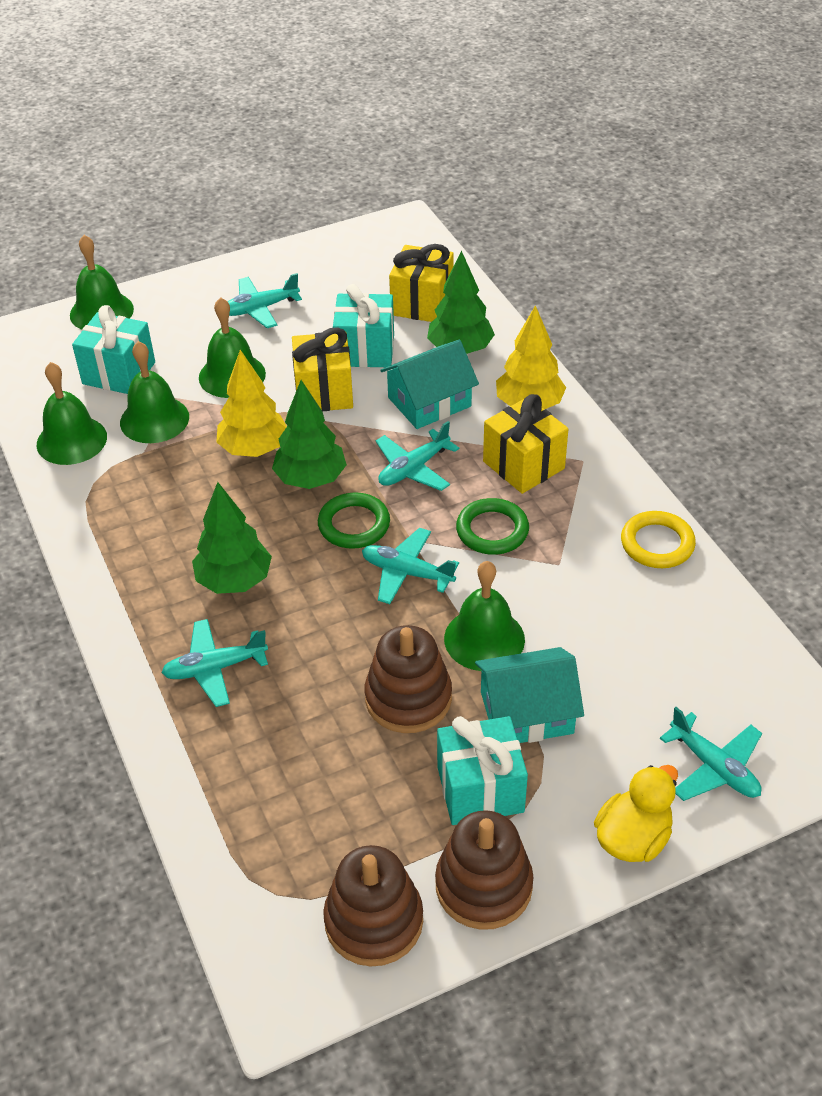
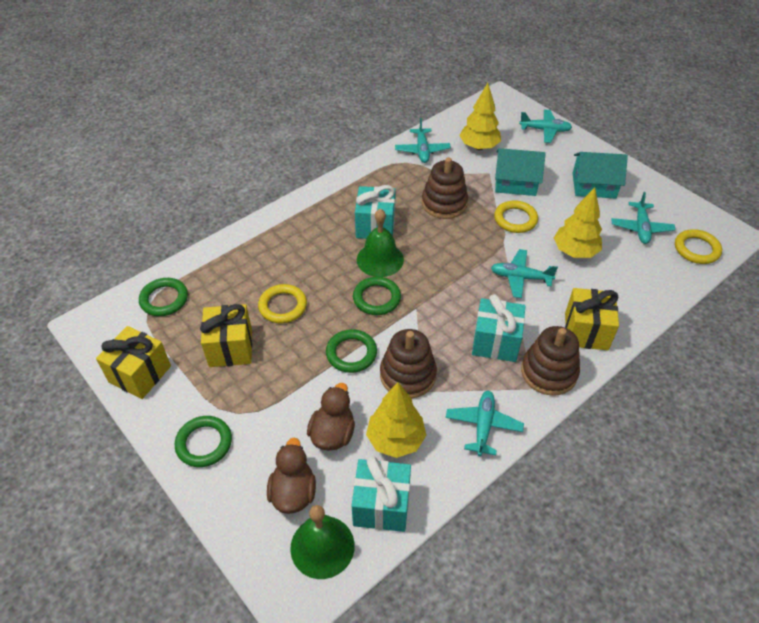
brown duck: none = 0 -> [267,438,316,514] [307,383,355,451] = 2
green bell: [37,362,107,465] [70,235,134,330] [120,341,189,443] [199,297,266,398] [444,561,525,671] = 5 -> [290,505,355,579] [357,209,404,277] = 2
green ring: [318,493,390,549] [456,498,529,555] = 2 -> [139,278,188,316] [175,416,232,467] [326,329,377,373] [353,277,401,315] = 4
green tree: [192,482,272,594] [272,380,347,489] [427,250,495,354] = 3 -> none = 0
yellow duck: [594,765,678,862] = 1 -> none = 0
yellow ring: [621,511,696,568] = 1 -> [258,284,307,324] [494,200,538,233] [675,229,722,264] = 3
yellow tree: [216,350,287,457] [496,305,566,409] = 2 -> [366,382,426,458] [459,83,501,150] [554,187,602,258] = 3

